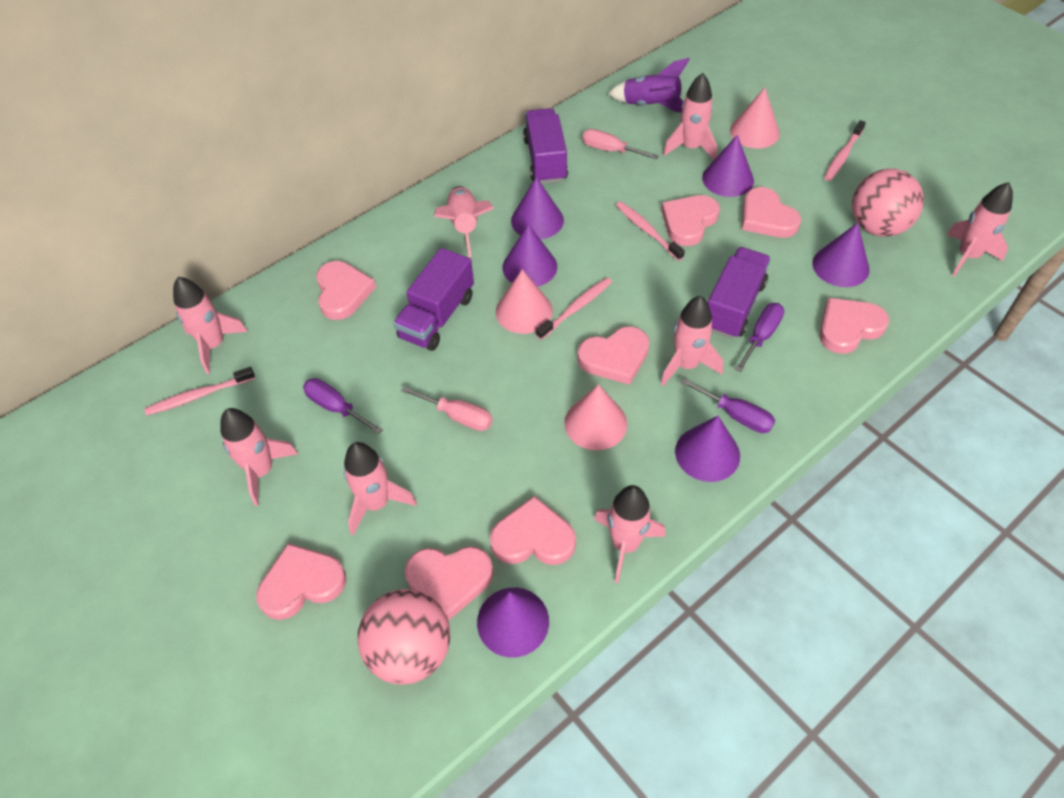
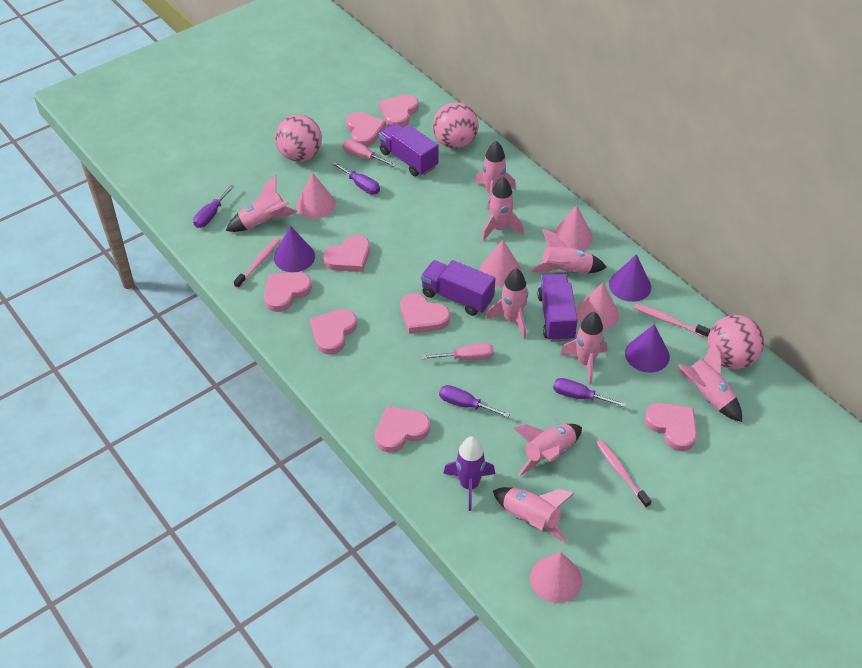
pink ball: [357,589,450,684] [852,169,924,237] = 2 -> [275,115,322,162] [433,102,479,149] [708,315,764,369] = 3
pink cone: [496,270,553,334] [564,384,627,450] [730,88,780,148] = 3 -> [296,173,336,219] [480,240,522,287] [530,552,582,603] [553,205,593,250] [576,282,619,330] = 5
pink rocket: [173,277,248,374] [221,408,298,506] [344,442,417,535] [434,186,494,258] [594,485,666,583] [660,296,723,386] [663,73,717,160] [946,182,1013,277] = 8 -> [226,175,297,232] [475,141,516,210] [481,177,524,241] [486,268,528,339] [493,487,575,543] [514,424,582,476] [530,229,607,274] [560,312,607,384] [678,341,742,422] = 9
pink toothbrush: [144,367,255,415] [536,277,612,340] [616,201,685,261] [824,120,866,181] = 4 -> [234,237,281,289] [596,439,651,508] [634,304,710,338] = 3
purple cone: [477,588,549,657] [503,224,557,287] [511,177,564,239] [675,416,740,482] [702,135,754,197] [812,223,870,287] = 6 -> [274,226,315,272] [609,254,651,302] [625,324,670,373] = 3
purple screwdriver: [303,378,383,434] [680,378,775,433] [735,303,784,372] = 3 -> [193,185,235,228] [331,162,380,195] [439,385,510,417] [553,378,626,407] = 4

